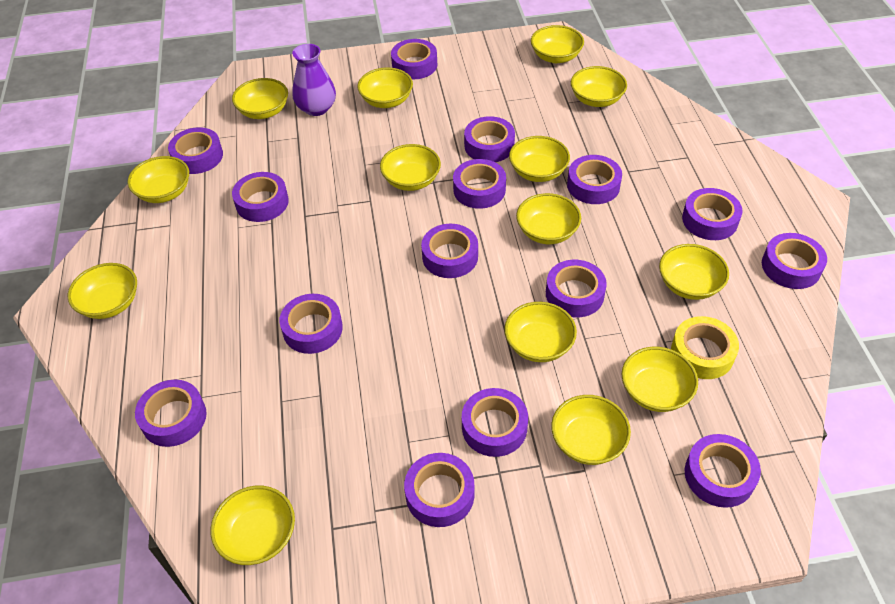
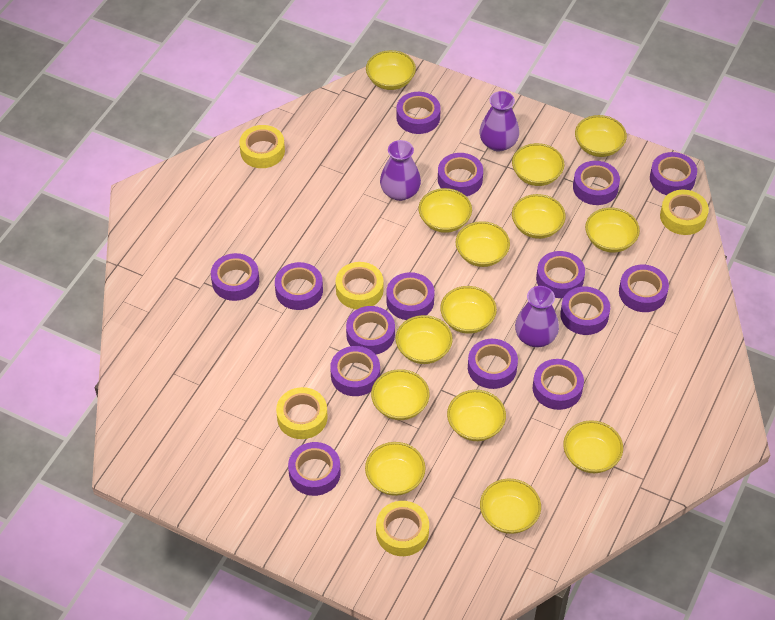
purple vase: [292,44,336,116] = 1 -> [380,140,421,201] [479,91,519,152] [515,286,559,347] = 3
yellow tape: [671,316,739,379] = 1 -> [239,125,285,168] [276,387,328,439] [336,262,383,309] [376,501,429,556] [660,190,709,235] = 5

